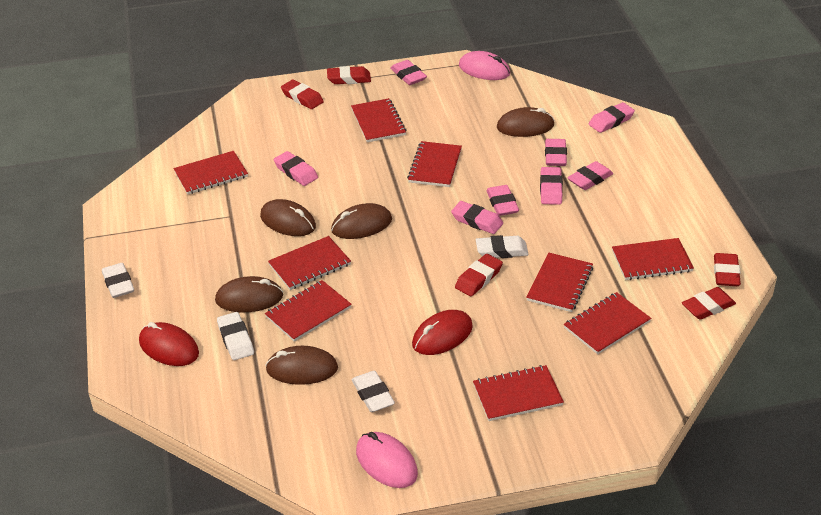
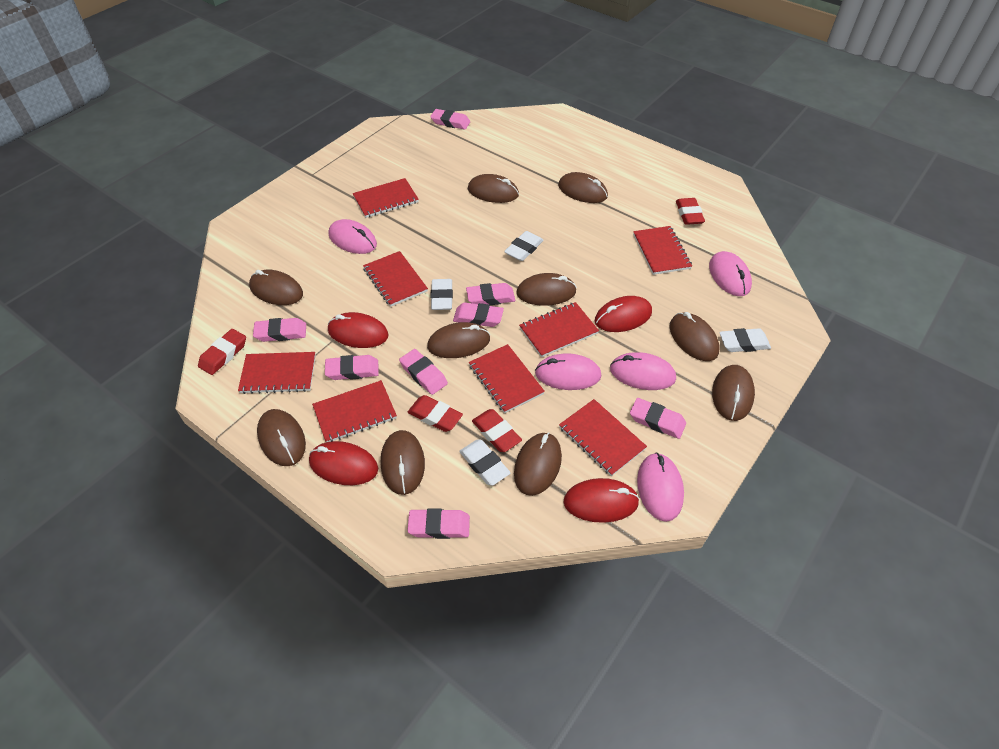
brown mouse: [215,276,283,312] [260,199,316,236] [265,346,338,385] [331,203,392,239] [497,107,555,137] = 5 -> [249,270,303,305] [257,409,306,466] [381,430,425,495] [427,322,490,358] [468,174,519,203] [514,432,562,496] [516,273,577,306] [558,172,608,203] [669,312,719,361] [712,365,755,421] = 10
pink mouse: [356,432,418,488] [459,51,510,80] = 2 -> [329,219,377,254] [535,353,601,390] [610,352,676,390] [637,452,684,522] [709,251,752,296] = 5
red eraser: [281,79,324,109] [327,66,371,84] [455,254,503,296] [682,287,736,320] [714,253,741,286] = 5 -> [198,329,246,375] [408,395,463,432] [472,409,522,452] [676,198,705,225] = 4
red mouse: [139,322,199,366] [412,310,473,355] = 2 -> [309,441,378,485] [328,312,389,348] [563,478,640,523] [595,296,652,332] = 4
red notebook: [173,151,248,195] [265,280,352,342] [268,236,351,290] [351,98,406,142] [407,141,462,187] [473,365,564,421] [526,253,593,312] [564,292,651,354] [612,238,694,280] = 9 -> [238,352,316,394] [312,380,397,442] [353,178,419,218] [363,251,428,307] [469,344,545,413] [519,302,599,357] [559,399,647,476] [633,226,692,275] = 8

